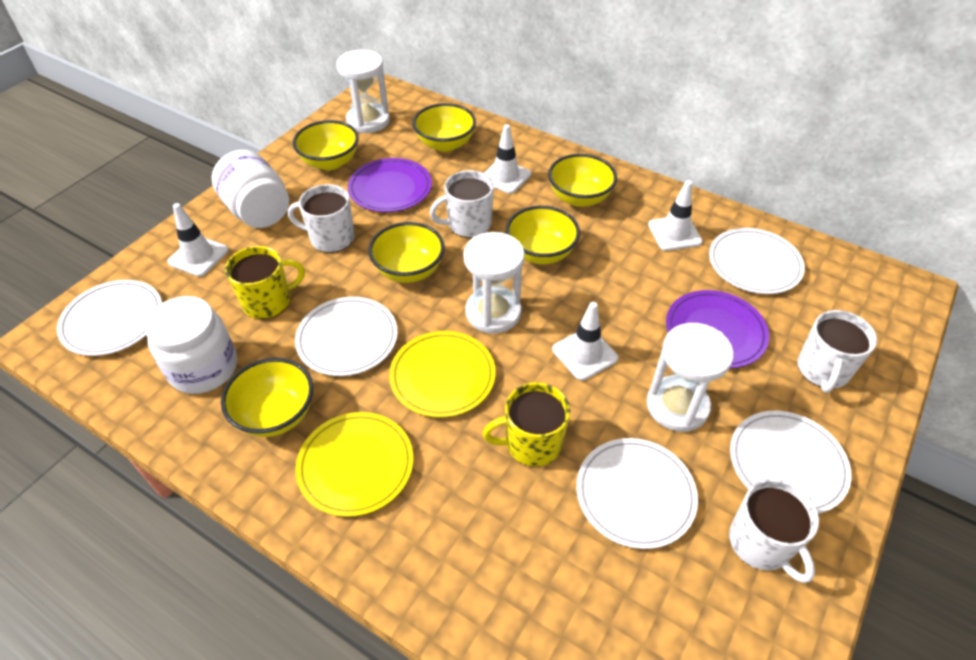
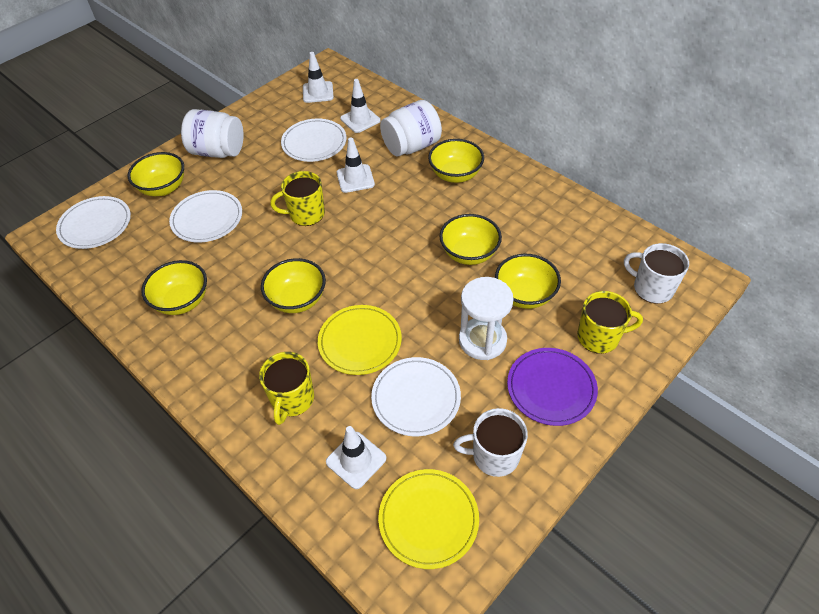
purple plate: [348,158,432,212] [666,290,769,368] = 2 -> [507,348,598,426] = 1
white hourglass: [337,50,390,133] [463,232,525,334] [647,323,734,432] = 3 -> [459,277,514,360] = 1
white mug: [288,184,354,253] [430,170,494,238] [729,479,819,583] [798,310,877,393] = 4 -> [453,408,528,477] [624,243,689,304] = 2
white plate: [57,280,162,356] [295,297,398,376] [576,438,698,549] [709,228,805,294] [730,411,852,514] = 5 -> [56,196,131,249] [169,190,242,243] [281,119,347,162] [371,357,461,436] = 4
yellow mug: [225,246,305,320] [482,382,570,467] = 2 -> [259,352,314,425] [270,171,325,226] [577,291,643,354] = 3

